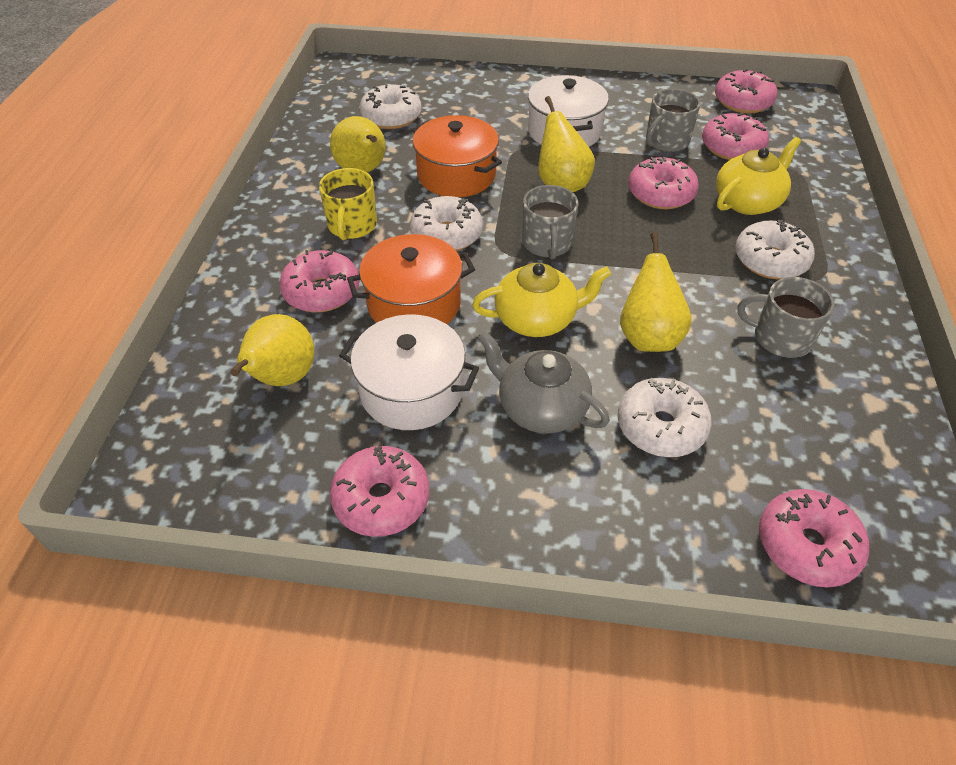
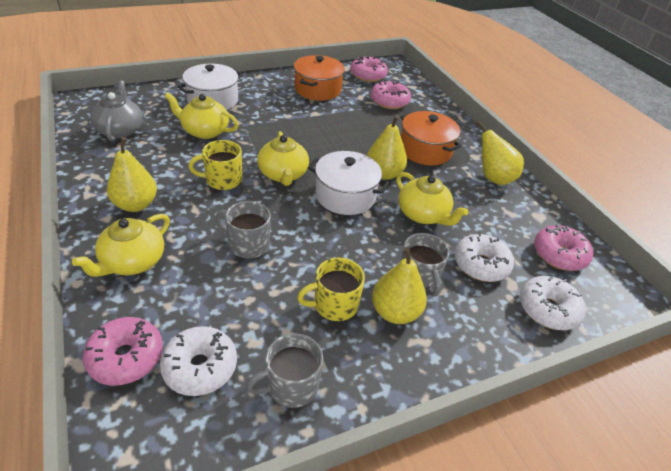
pink donut: [279,249,359,312] [330,446,429,537] [628,157,699,209] [702,113,769,160] [715,69,777,114] [759,489,869,588] = 6 -> [83,317,163,386] [350,55,388,82] [371,80,411,109] [534,224,593,271] = 4
white donut: [360,84,421,129] [410,196,483,251] [618,378,712,457] [735,220,815,279] = 4 -> [160,326,237,396] [454,232,514,282] [520,276,586,330] = 3
yellow mug: [319,168,377,240] = 1 -> [188,140,242,190] [297,258,365,321] = 2
yellow teapot: [472,263,611,337] [716,137,801,215] = 2 -> [72,214,170,277] [165,92,239,139] [257,131,309,186] [396,172,469,226] = 4

